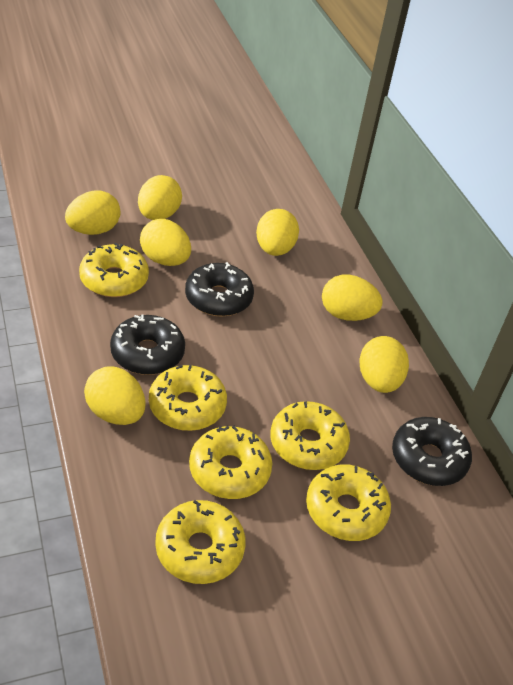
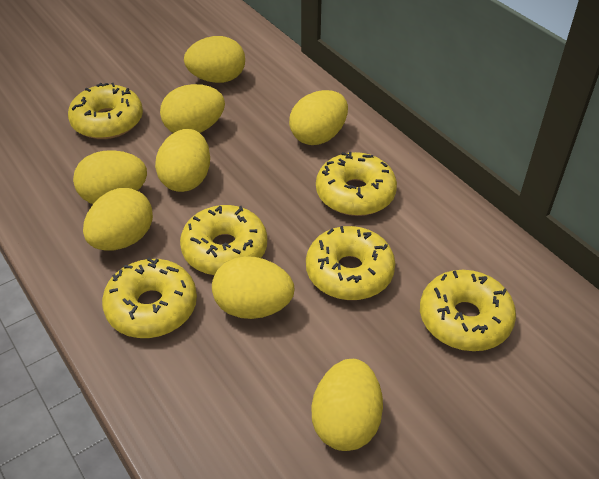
black donut: [110,314,185,375] [185,262,254,317] [392,417,472,486] = 3 -> none = 0
yellow egg: [65,190,121,235] [84,366,146,425] [138,175,182,220] [140,219,191,266] [256,209,299,256] [322,275,383,321] [359,336,409,393] = 7 -> [73,150,147,204] [83,188,153,251] [155,129,210,192] [160,84,225,133] [184,36,245,83] [212,256,294,319] [289,90,348,145] [311,359,383,451] = 8

